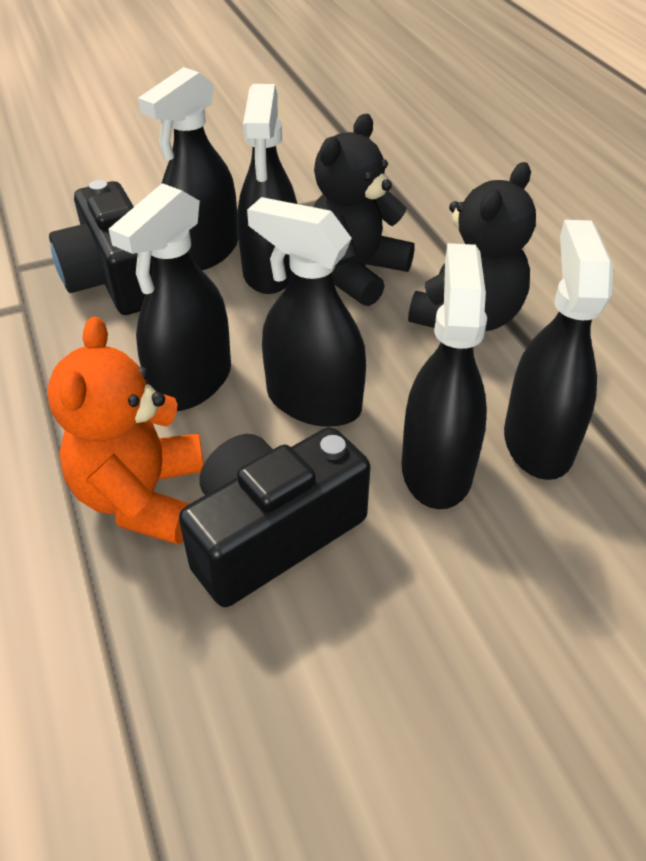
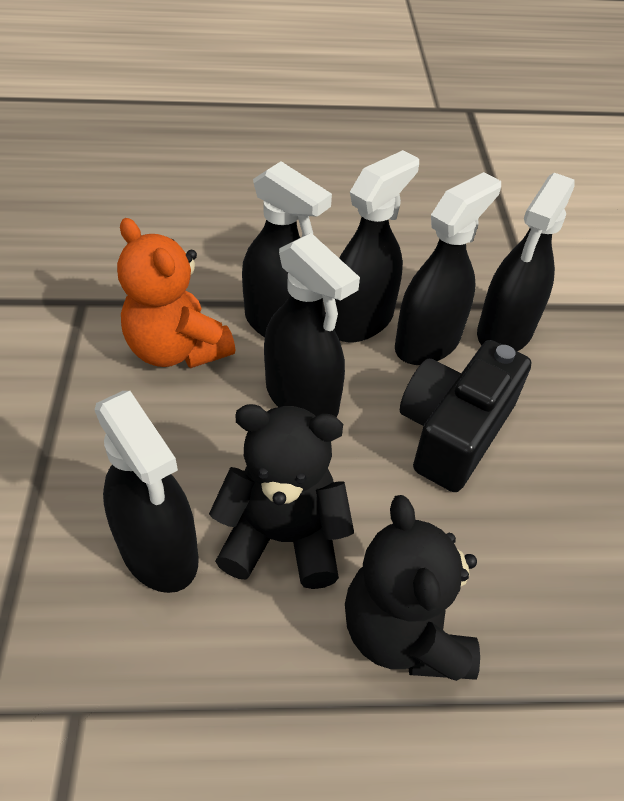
black camera: [49,180,153,315] [179,427,370,607] = 2 -> [400,340,531,492] = 1

